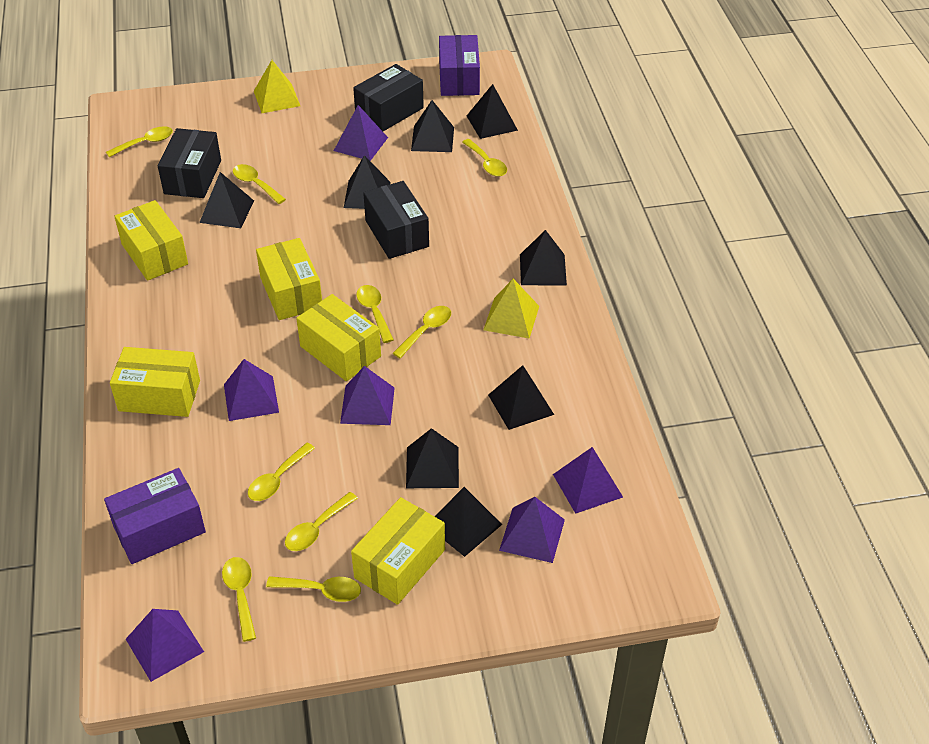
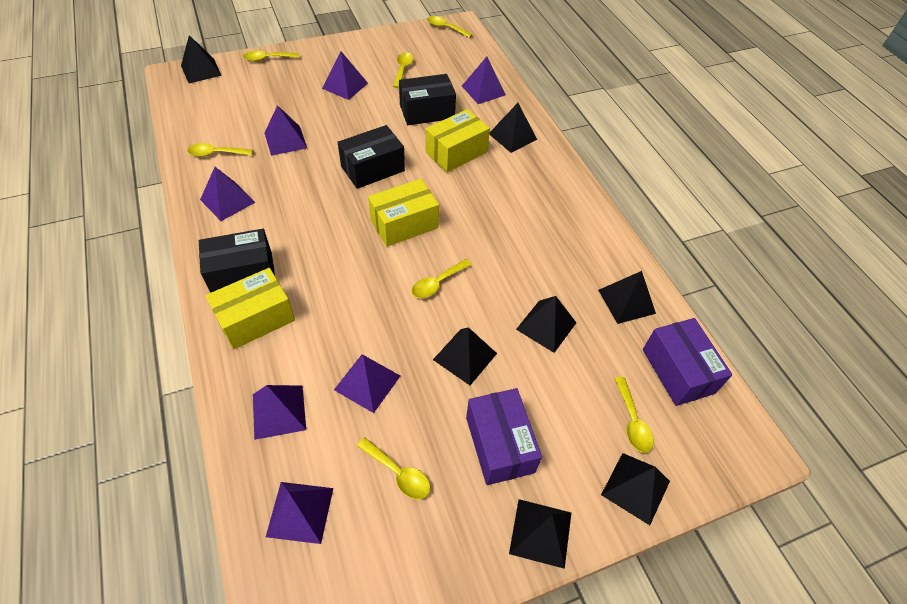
black pyramid: [199,172,254,228] [344,155,391,209] [406,428,459,488] [411,100,454,152] [435,487,502,557] [467,84,518,139] [488,365,554,430] [520,230,567,285] = 8 -> [181,35,222,83] [433,327,497,385] [489,103,537,153] [509,499,571,569] [516,296,576,353] [598,271,656,324] [601,453,670,525] = 7
purple pyramid: [126,609,204,682] [224,359,279,421] [334,105,388,161] [340,366,395,425] [499,497,565,563] [553,447,623,514] = 6 -> [200,167,256,221] [253,385,306,440] [265,105,307,156] [266,482,334,544] [322,51,368,100] [334,354,400,413] [462,57,506,104] = 7
yellow box: [110,347,200,417] [114,200,188,281] [256,238,322,320] [296,294,381,381] [351,497,445,605] = 5 -> [206,268,295,350] [368,179,439,247] [426,109,490,172] = 3
yellow pyramid: [254,60,300,113] [483,279,539,339] = 2 -> none = 0
yellow spoon: [106,126,173,157] [222,557,256,642] [233,164,286,204] [248,443,315,501] [266,576,361,602] [285,492,358,551] [356,285,394,343] [392,306,451,358] [462,139,507,177] = 9 -> [187,143,253,157] [243,51,299,62] [357,438,430,499] [393,53,414,88] [412,259,472,298] [427,16,473,38] [614,377,654,453] = 7

